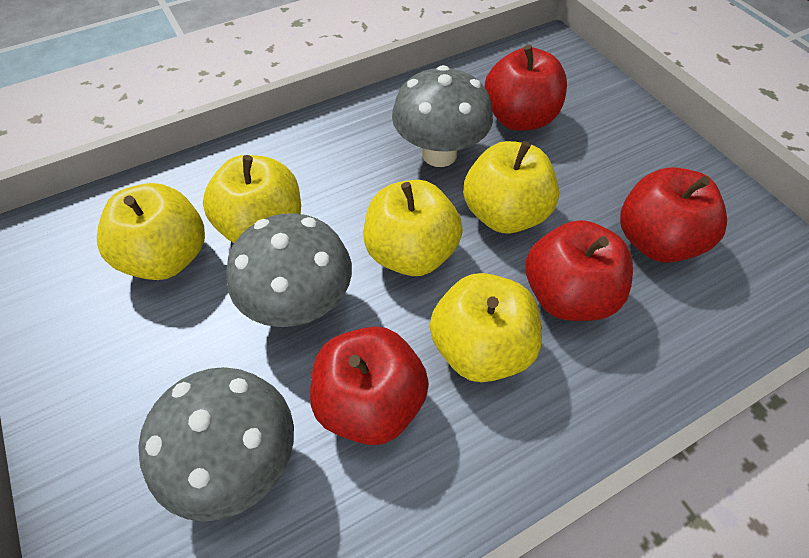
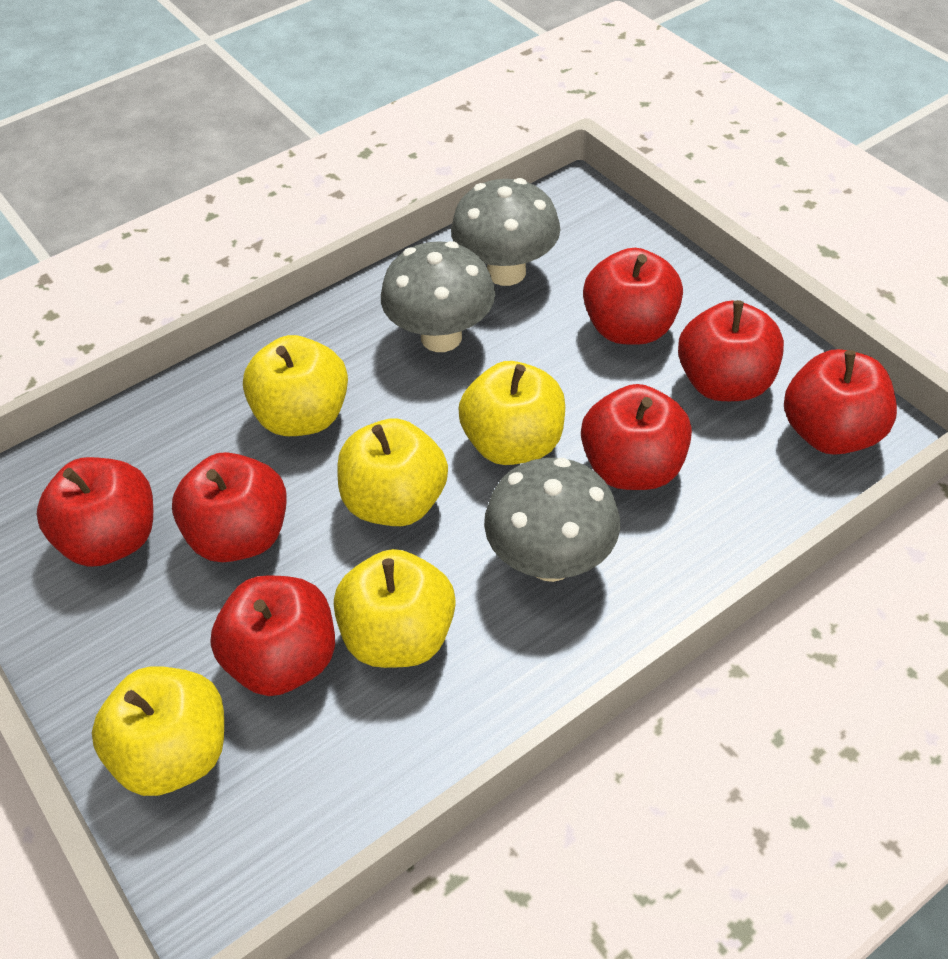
red apple: [310,326,429,445] [485,45,567,131] [526,220,633,321] [620,167,727,263] = 4 -> [37,457,153,567] [172,452,287,562] [210,575,335,696] [581,384,692,490] [583,248,683,345] [678,300,784,401] [784,349,897,455] = 7

